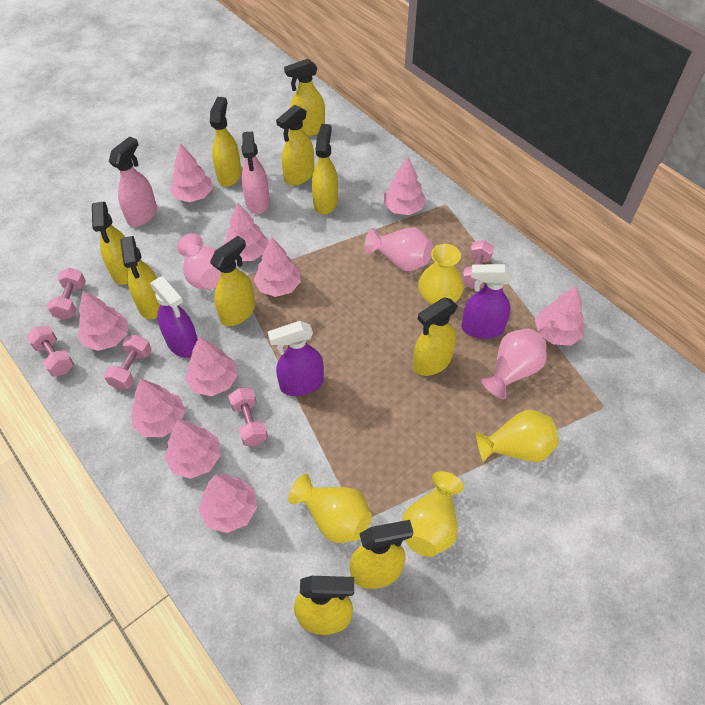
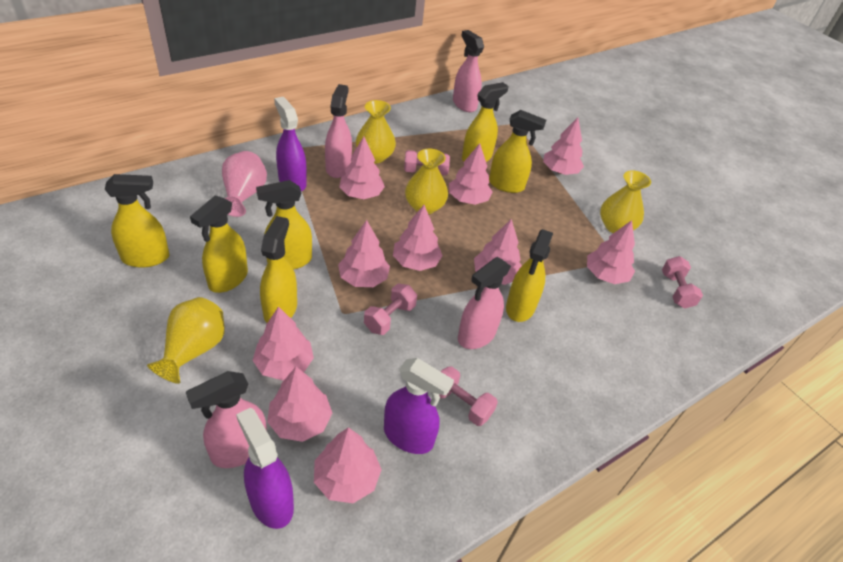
pink dumbbell: [27,326,74,376] [47,268,86,320] [104,335,151,390] [228,388,268,446] [462,240,494,289] = 5 -> [364,283,417,335] [404,150,450,175] [439,366,498,426] [662,256,703,309] = 4
pink spray bottle: [109,136,157,227] [241,131,270,214] = 2 -> [186,371,267,468] [325,84,352,178] [453,30,484,112] [458,257,511,349] = 4
pink vase: [177,233,221,289] [365,227,432,271] [481,328,547,399] = 3 -> [222,151,267,217] = 1
yellow spray bottle: [92,202,129,285] [120,236,160,319] [210,97,241,187] [210,236,255,326] [276,105,314,186] [284,59,325,137] [294,576,354,635] [312,124,338,215] [350,520,413,589] [413,298,458,376] = 10 -> [105,174,170,268] [190,195,248,293] [256,180,312,270] [260,216,297,323] [462,82,509,162] [489,110,546,193] [506,229,553,322] = 7

